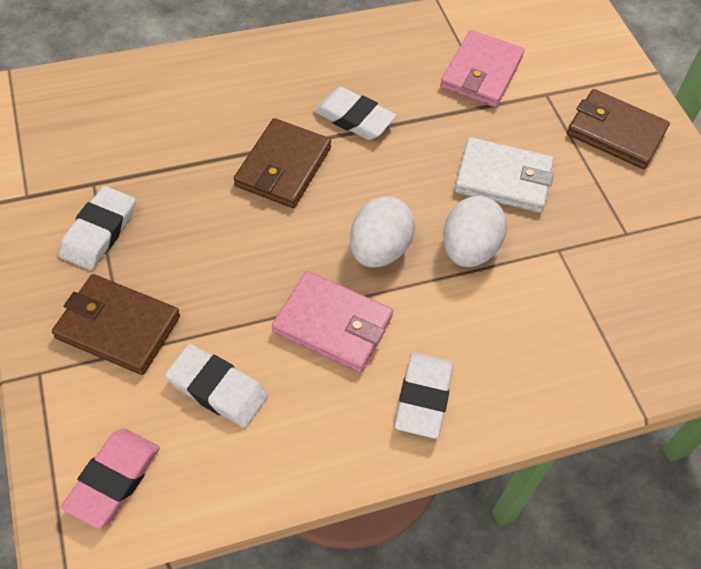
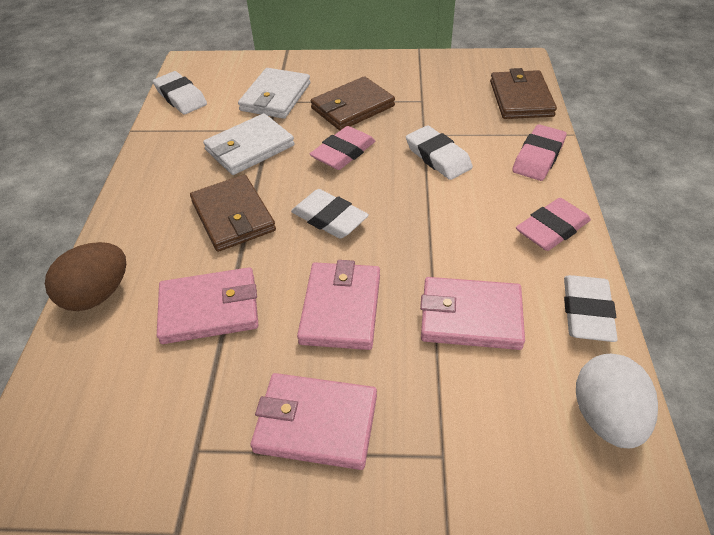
brown egg: none = 0 -> [45,242,126,311] = 1
pink eraser: [61,429,160,529] = 1 -> [310,126,375,170] [512,124,567,181] [516,198,591,251] = 3
pink wallet: [272,271,393,373] [440,30,525,108] = 2 -> [157,267,258,344] [250,373,377,470] [297,260,380,350] [420,277,525,350] = 4
white egg: [350,196,415,268] [443,196,507,267] = 2 -> [576,354,658,448] = 1
white wallet: [454,137,554,213] = 1 -> [203,113,295,175] [238,68,310,119] = 2

